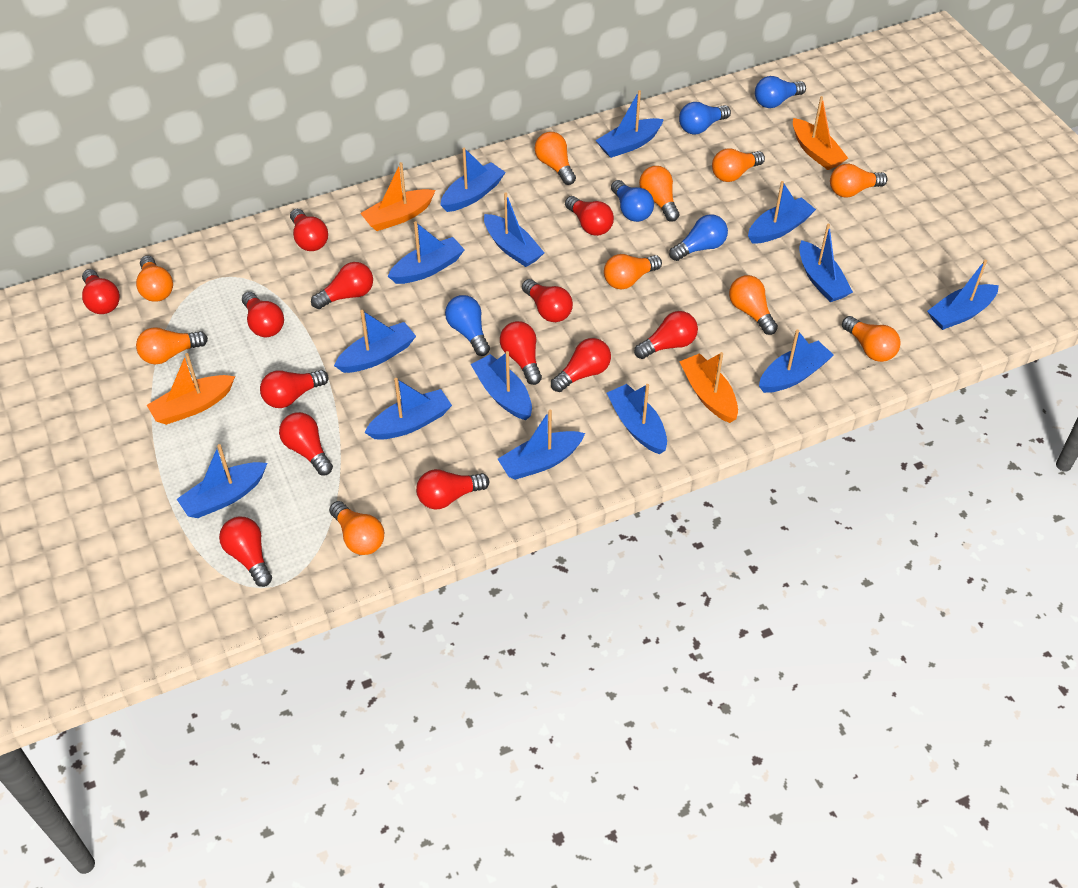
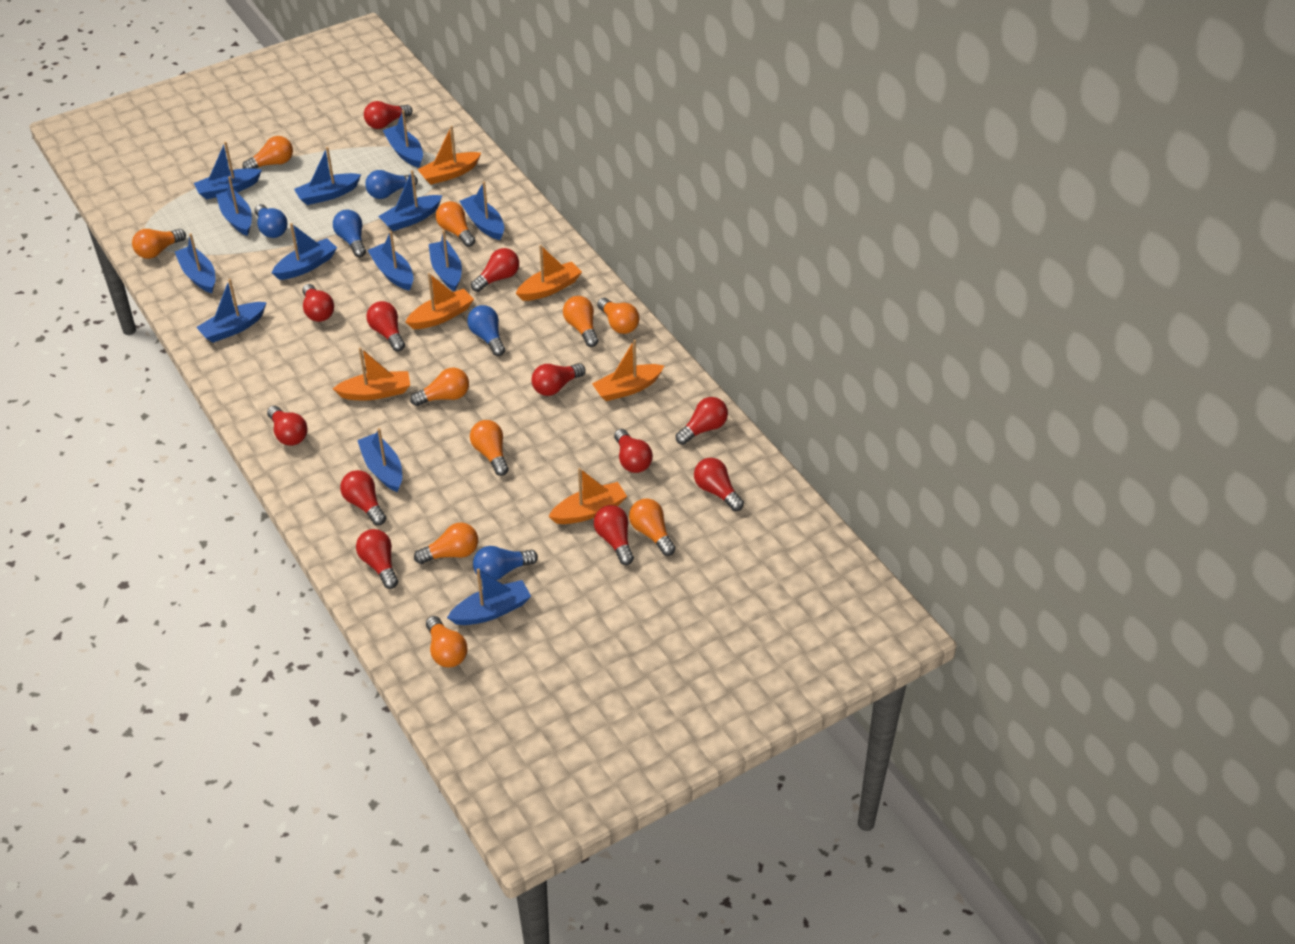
blue boat: [177,444,267,518] [334,310,416,373] [365,378,452,440] [388,221,465,284] [440,148,506,212] [471,351,532,420] [484,192,544,267] [498,410,585,480] [595,90,664,158] [607,384,667,454] [748,181,816,244] [759,329,834,393] [799,224,853,302] [927,259,999,330] = 14 -> [175,233,216,293] [194,142,262,199] [196,279,267,343] [216,176,252,236] [272,223,337,280] [294,147,361,205] [357,428,402,492] [368,231,414,291] [378,170,443,231] [383,110,423,168] [429,230,462,292] [447,568,531,625] [459,181,504,240] = 13
orange boat: [147,353,235,425] [360,162,436,231] [679,352,738,423] [793,96,848,170] = 4 -> [333,347,410,400] [406,273,474,329] [417,126,481,185] [516,245,582,301] [548,468,627,524] [592,339,664,401] = 6
red light bulb: [82,269,120,314] [219,516,272,587] [242,292,284,337] [260,370,329,408] [279,412,333,475] [290,209,328,251] [311,262,373,309] [416,469,489,510] [500,321,542,385] [522,279,573,322] [551,338,611,392] [565,196,614,236] [634,311,698,359] = 13 -> [267,406,308,446] [302,284,334,322] [340,470,386,525] [356,529,398,589] [364,101,413,129] [366,301,405,351] [471,248,519,292] [531,363,585,396] [594,505,634,565] [614,429,653,473] [676,397,728,445] [694,458,744,511] = 12

